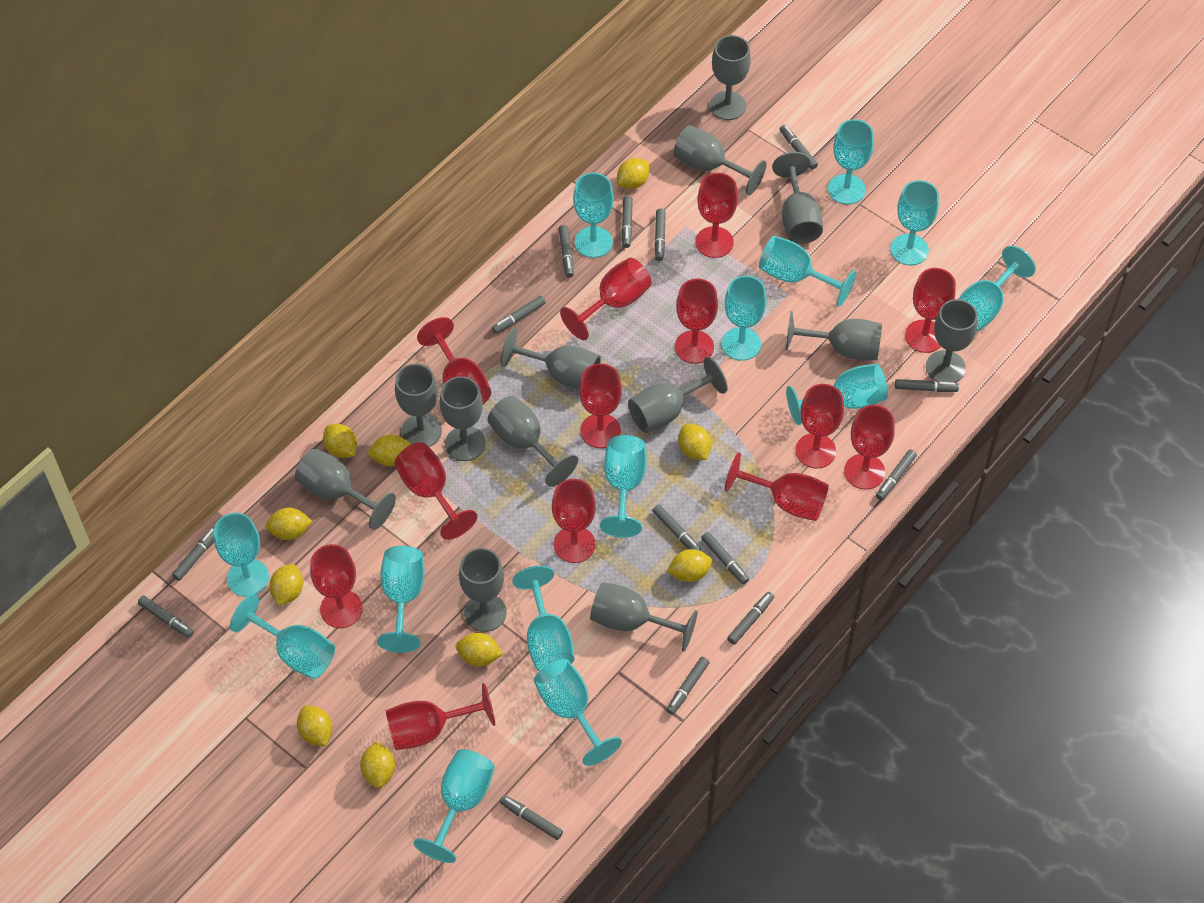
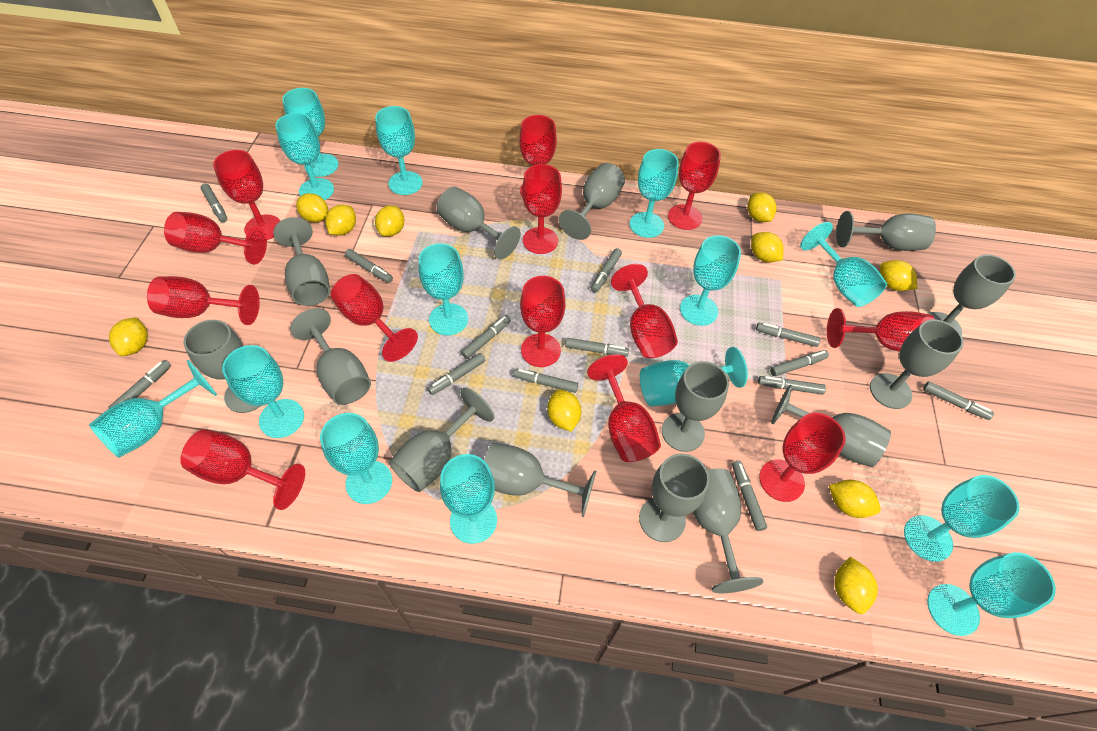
grey goblet: [295,448,396,530] [395,364,442,447] [440,376,486,461] [459,548,506,632] [487,396,578,487] [501,328,601,389] [590,582,698,652] [628,357,728,433] [673,125,767,195] [710,35,751,120] [772,152,823,244] [786,311,882,360] [926,299,978,383] = 13 -> [184,320,260,413] [273,217,330,306] [290,308,371,405] [389,388,494,492] [437,187,521,260] [484,442,596,517] [559,163,625,240] [639,454,710,542] [662,361,729,452] [693,468,763,593] [771,385,891,467] [836,211,936,251] [870,319,963,409] [928,254,1016,336] = 14
grey marker: [138,596,194,638] [172,527,214,581] [492,296,546,334] [500,795,563,840] [559,225,574,278] [621,196,633,248] [653,505,701,551] [654,209,666,261] [666,657,709,715] [701,532,749,584] [727,592,774,645] [780,125,818,170] [876,449,917,500] [895,379,959,392] = 14 -> [108,360,171,409] [201,184,227,222] [345,249,393,283] [427,353,485,395] [461,315,511,359] [513,368,578,393] [565,338,629,357] [591,248,622,293] [732,461,767,531] [756,323,820,347] [758,376,826,395] [770,350,829,376] [923,381,994,420] = 13

